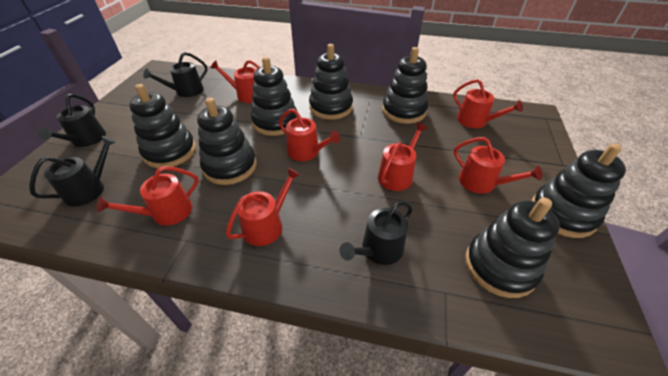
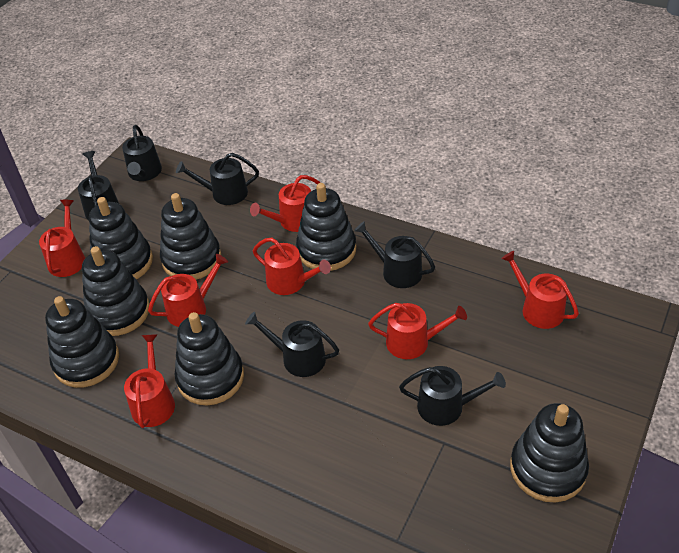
black watering can: [29,136,116,206] [38,94,106,147] [143,52,208,97] [340,201,412,265] = 4 -> [78,151,119,220] [122,125,162,181] [176,153,259,205] [245,312,339,377] [354,221,435,288] [399,366,506,426] = 6

